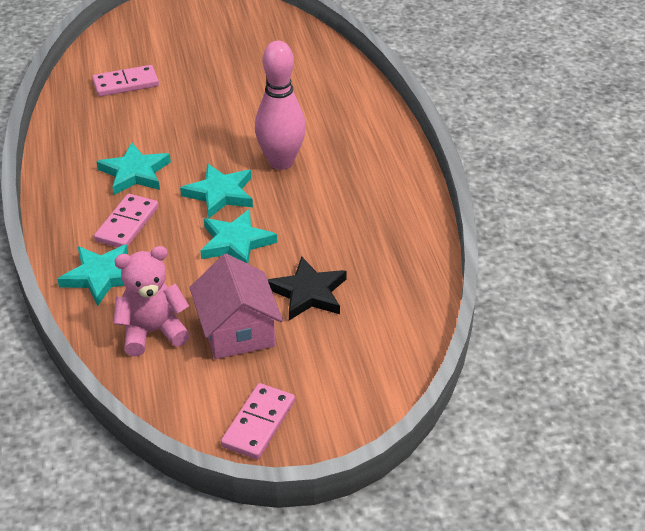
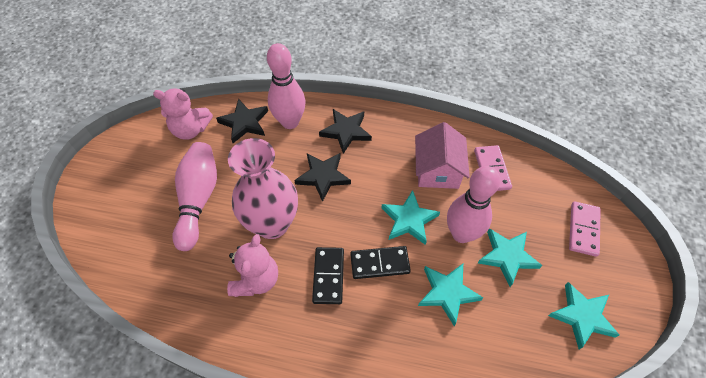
black domino: none = 0 -> [312,247,344,304] [350,246,411,279] = 2
black star: [268,257,347,320] = 1 -> [216,99,268,143] [294,153,351,202] [319,109,372,154] = 3
pink bowling pin: [255,41,306,170] = 1 -> [172,142,217,251] [267,43,305,129] [447,166,500,243] = 3
pink domino: [92,65,159,97] [94,194,158,247] [221,383,295,460] = 3 -> [474,145,512,191] [569,201,601,257] = 2
pink teddy bear: [114,246,190,356] = 1 -> [153,88,213,140] [227,234,278,297] = 2
pink vase: none = 0 -> [228,138,298,239] = 1

